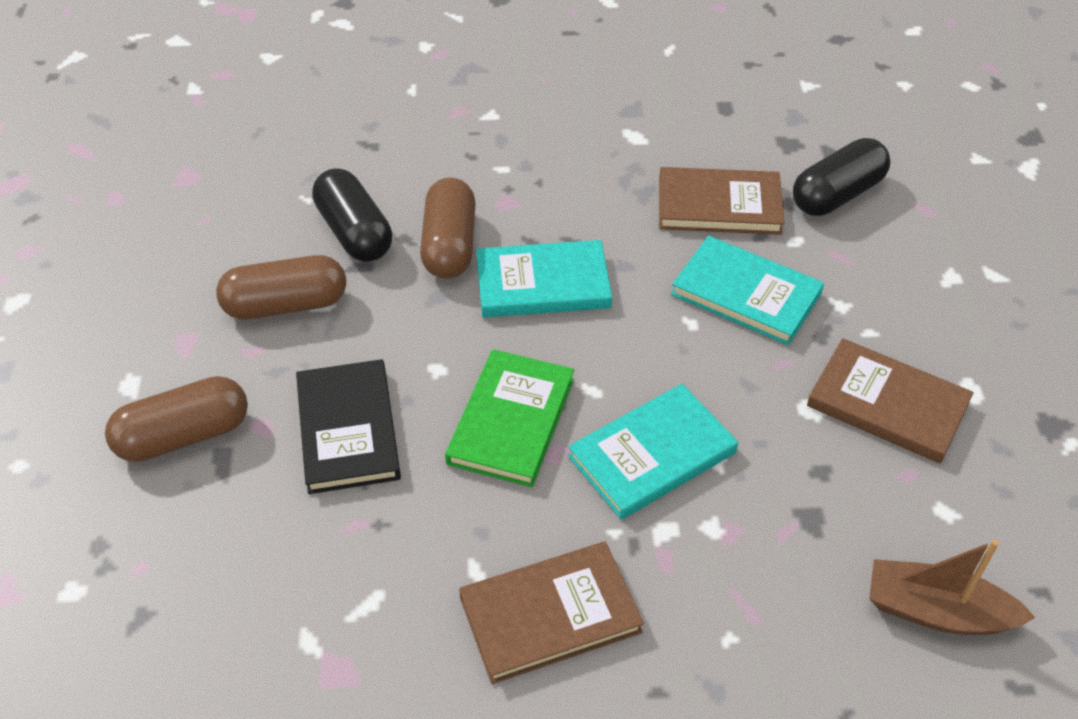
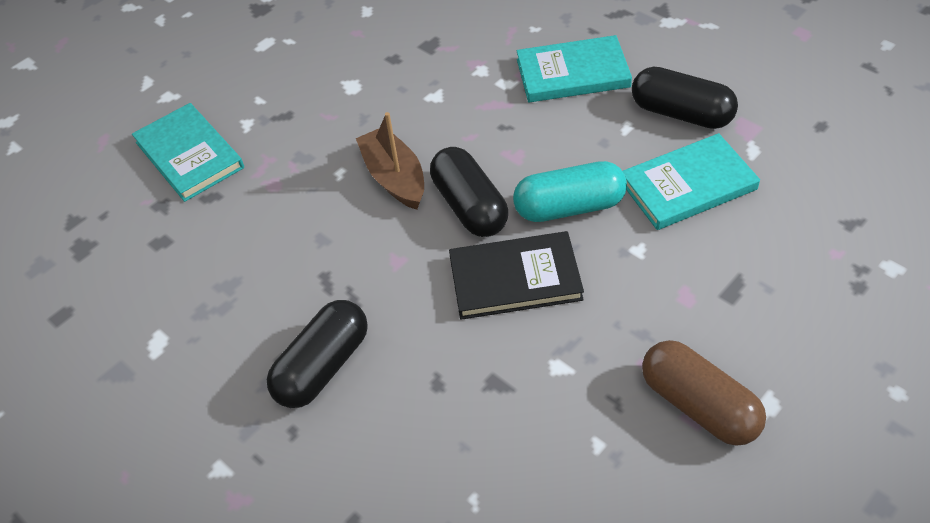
black capsule: [312,168,392,262] [793,138,891,216] = 2 -> [267,300,368,408] [430,147,508,237] [632,67,738,129] = 3
brown book: [459,542,644,684] [659,167,785,235] [807,338,974,464] = 3 -> none = 0
brown capsule: [105,376,248,462] [216,255,346,319] [420,177,476,279] = 3 -> [642,340,766,446] = 1
green book: [445,349,574,487] = 1 -> none = 0
turquoise capsule: none = 0 -> [513,161,627,222] = 1

